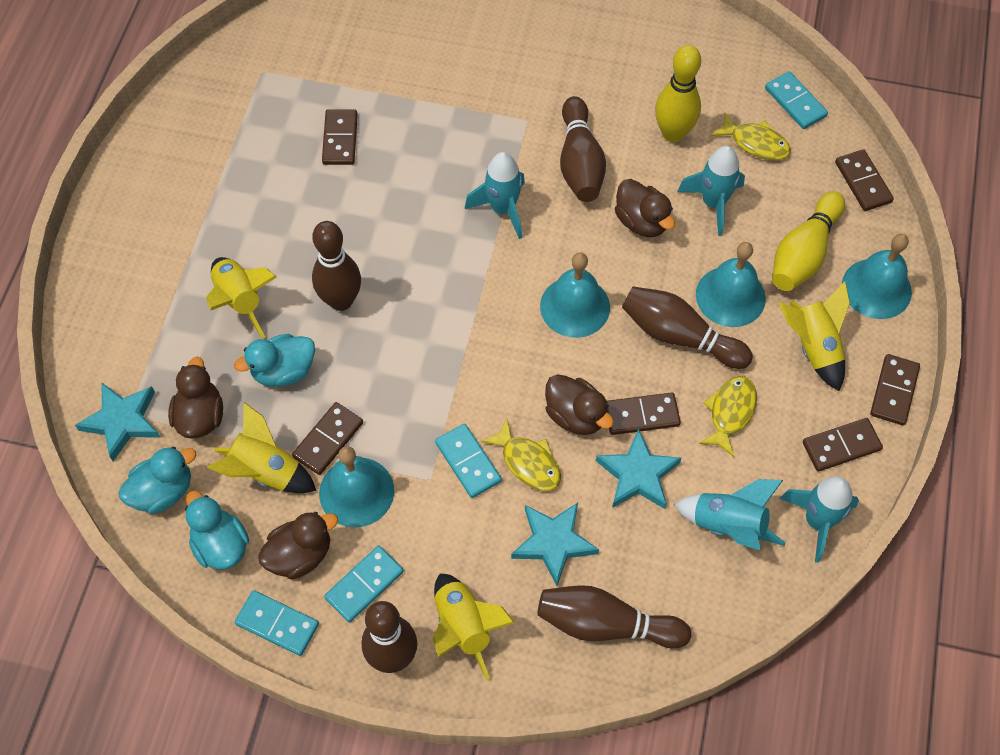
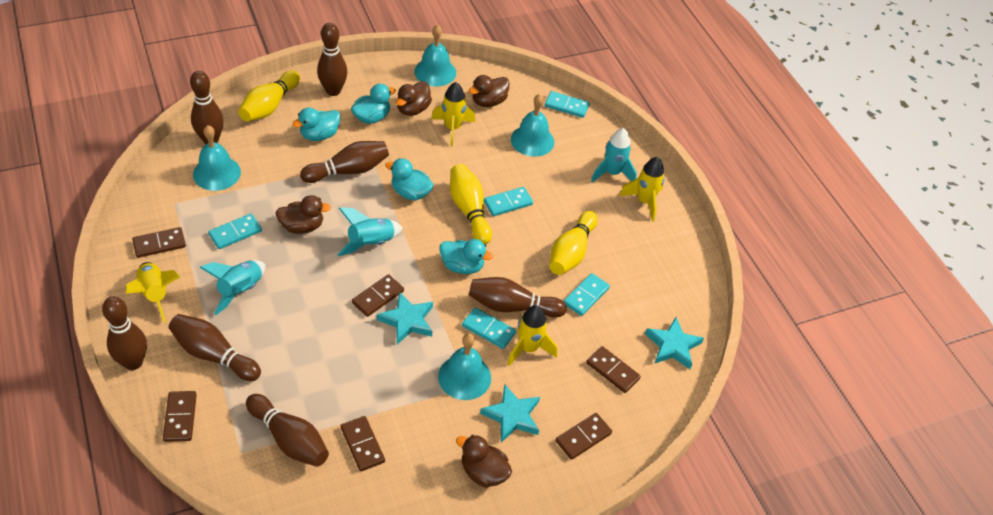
brown bowling pin: [312,221,361,311] [362,601,417,673] [537,585,691,648] [560,96,606,202] [622,287,753,369] = 5 -> [102,296,147,370] [169,314,261,381] [190,71,224,144] [246,394,329,467] [300,141,389,183] [317,23,347,96] [469,277,567,318] = 7
turquoise domino: [235,590,319,656] [324,546,404,622] [435,423,502,498] [765,71,828,129] = 4 -> [208,213,262,249] [462,307,516,349] [484,187,533,216] [545,91,590,118] [563,273,610,316] = 5
turquoise duck: [119,447,196,514] [185,491,249,570] [234,334,315,387] = 3 -> [292,108,341,141] [351,84,396,124] [385,158,434,200] [439,239,493,274] = 4
turquoise rocket: [465,152,525,239] [674,479,786,550] [677,146,745,236] [780,476,859,563] = 4 -> [200,260,265,315] [337,207,403,256] [591,128,637,182] = 3
yellow bowling pin: [655,45,701,143] [772,191,845,291] = 2 -> [238,71,300,121] [450,164,492,244] [550,211,598,275] = 3
yellow fish: [481,419,561,491] [699,376,757,457] [711,112,791,160] = 3 -> none = 0

